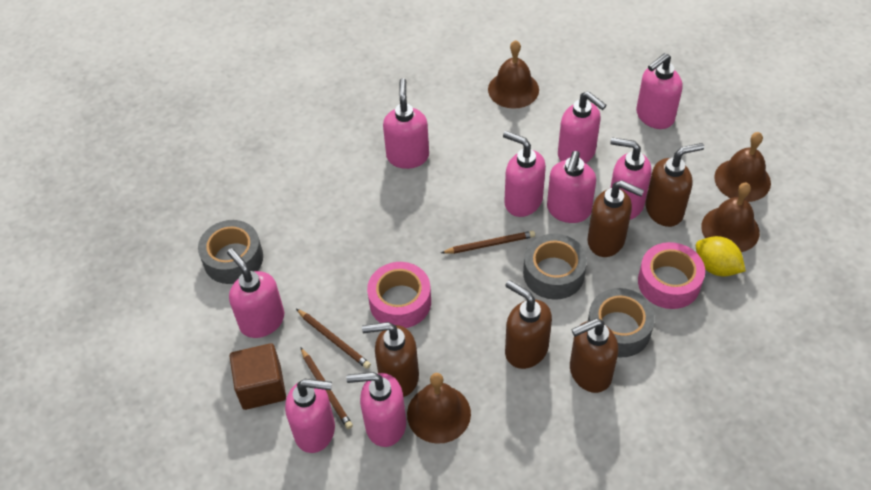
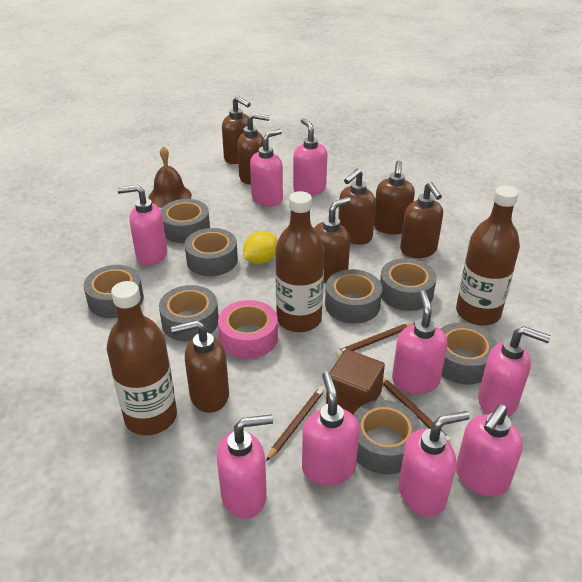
brown bell: [407,373,471,444] [488,40,539,109] [701,183,760,252] [714,132,771,202] = 4 -> [148,146,192,208] = 1
brown bottle: none = 0 -> [107,281,177,435] [275,191,324,332] [456,186,520,326] = 3
brown soap dispenser: [362,322,419,397] [505,280,552,369] [570,318,618,393] [588,180,644,257] [645,143,704,227] = 5 -> [171,320,229,413] [222,96,251,164] [237,113,270,185] [314,197,351,283] [338,169,376,245] [374,161,415,235] [400,182,443,258] = 7
grey tape: [198,220,263,284] [523,234,587,300] [588,288,655,357] = 3 -> [83,265,144,318] [159,285,219,342] [161,199,210,243] [185,228,238,276] [325,269,382,323] [354,400,421,474] [380,258,437,311] [441,322,497,385] = 8
pink tape: [367,262,431,328] [638,242,705,309] = 2 -> [218,300,278,359] = 1

